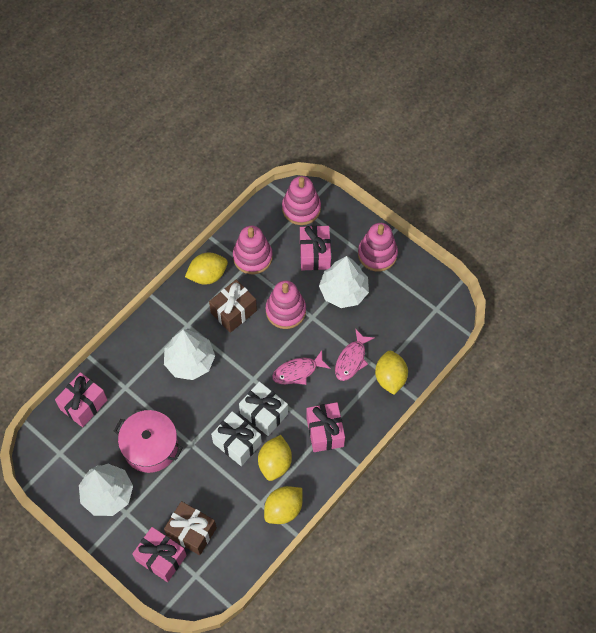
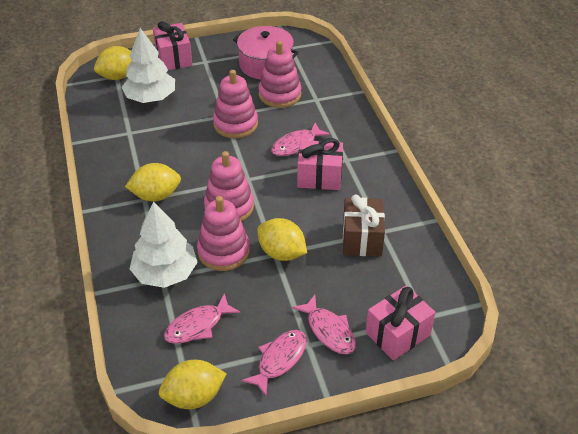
brown gift: [164,501,217,555] [209,280,257,333] = 2 -> [343,195,385,256] = 1
pink fish: [272,350,330,385] [335,329,374,381] = 2 -> [164,293,241,344] [241,330,307,397] [271,123,330,156] [292,295,356,354] = 4
pink gift: [55,372,107,427] [132,527,187,582] [300,226,331,270] [306,402,345,452] = 4 -> [153,21,192,70] [297,138,343,190] [365,285,436,360] = 3
white gift: [211,411,262,466] [239,382,288,436] = 2 -> none = 0
white tree: [79,464,133,516] [164,329,215,380] [319,256,369,308] = 3 -> [121,28,175,103] [130,202,198,288] = 2

